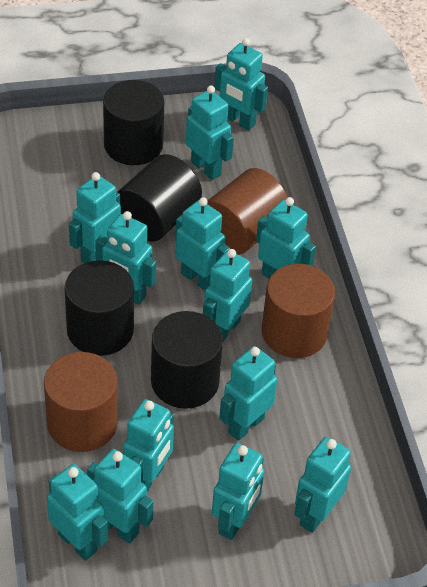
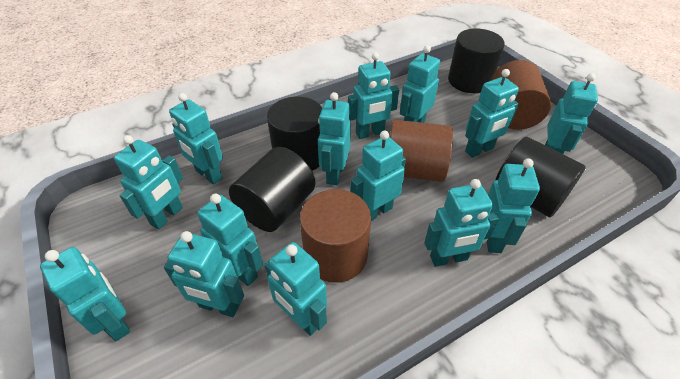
turquoise robot: [47,464,108,561] [69,172,121,263] [87,449,153,543] [95,211,156,305] [123,399,174,492] [175,197,230,291] [186,86,234,180] [203,249,252,341] [212,443,264,540] [214,38,268,131] [219,346,278,441] [256,197,316,278] [294,437,351,533] = 13 -> [40,247,130,341] [114,135,183,230] [164,231,244,317] [169,93,223,185] [197,194,263,286] [265,242,327,336] [318,92,351,185] [348,52,399,139] [350,131,406,221] [400,45,440,123] [424,179,499,267] [465,69,519,158] [487,158,540,253] [545,73,598,154] = 14

